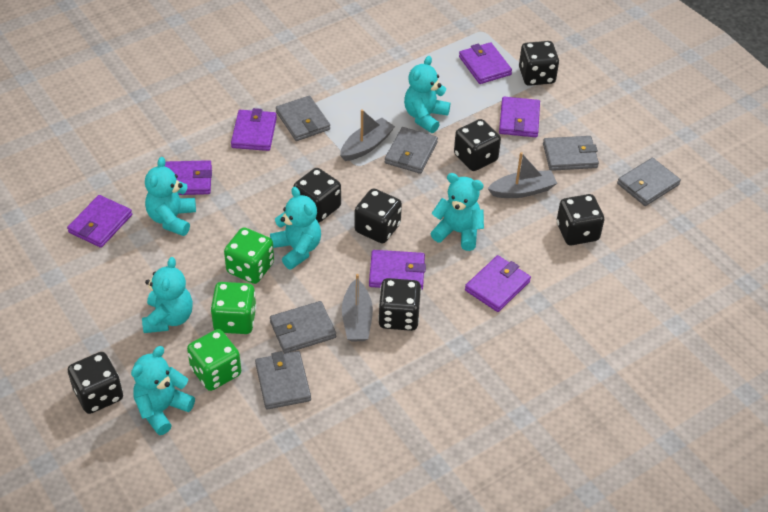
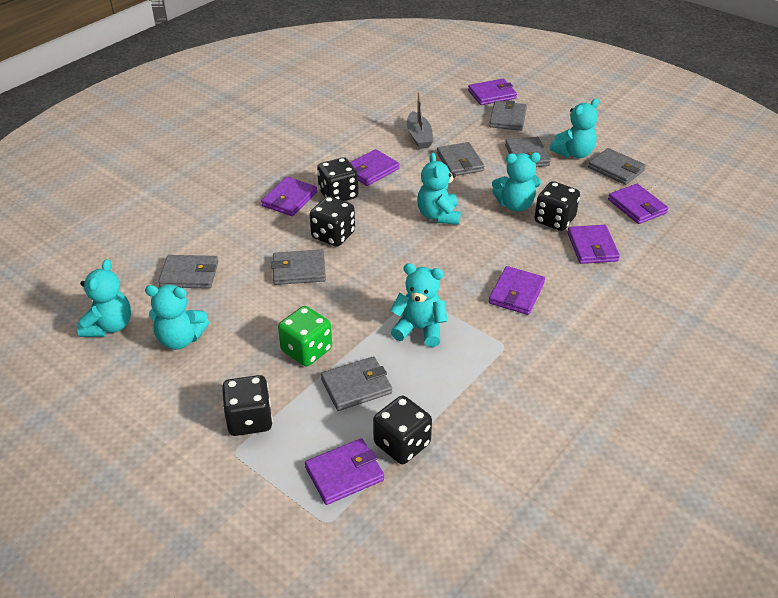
black dice: [68,352,123,414] [293,168,341,223] [355,188,402,243] [378,278,421,331] [454,119,501,171] [519,41,559,86] [557,194,604,245] = 7 -> [222,375,273,436] [310,196,355,247] [317,157,358,201] [373,396,432,464] [534,181,580,231] = 5
green dice: [187,329,241,391] [211,282,256,334] [224,227,274,284] = 3 -> [278,306,332,366] = 1
grey boat: [340,109,395,161] [342,274,373,341] [487,152,557,198] = 3 -> [407,92,433,149] = 1
grey wallet: [255,351,311,409] [270,301,336,353] [276,96,330,141] [385,127,438,174] [543,136,599,171] [617,158,681,206] = 6 -> [158,255,218,289] [271,250,326,285] [321,356,392,411] [437,142,484,176] [489,100,527,131] [505,137,551,167] [588,148,646,185] = 7

